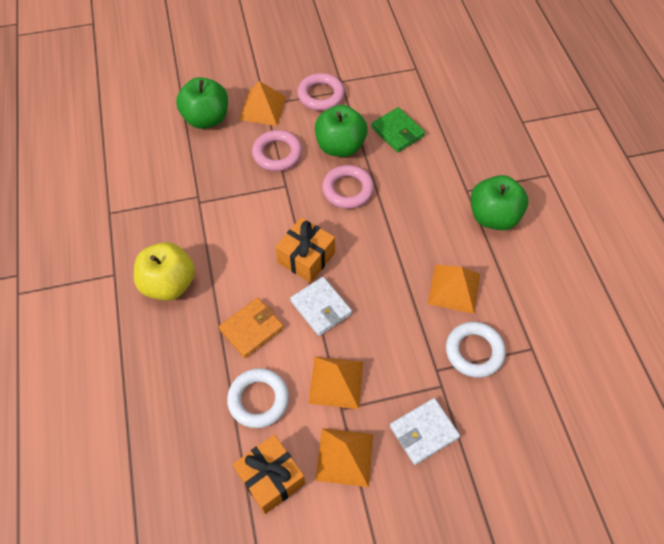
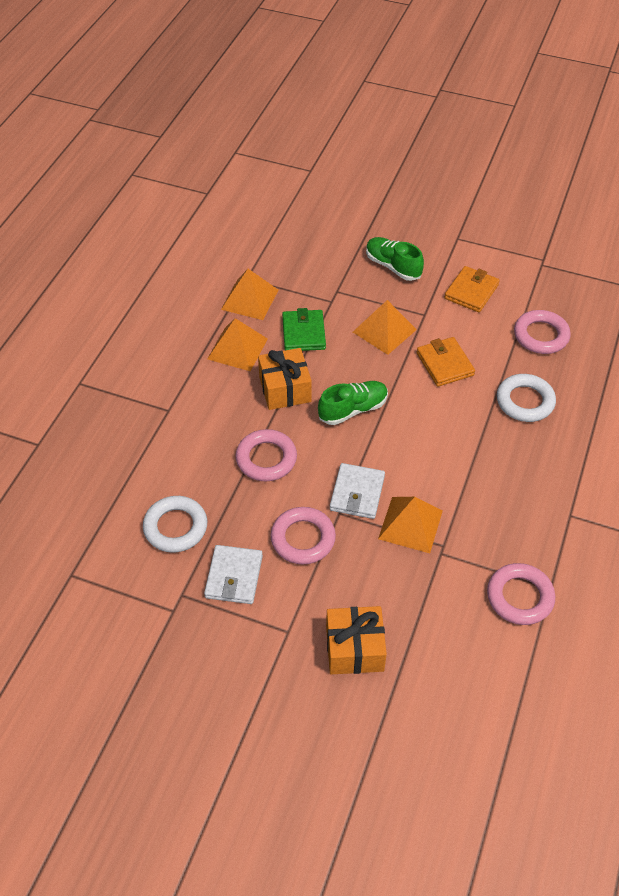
green apple: [176,77,228,129] [315,105,368,157] [471,175,528,230] = 3 -> none = 0
green shoe: none = 0 -> [318,381,388,425] [366,237,424,281] = 2
orange wallet: [219,298,284,358] = 1 -> [417,337,475,387] [444,266,500,312] = 2
pink ring: [252,130,302,172] [297,73,345,111] [322,165,374,209] = 3 -> [235,429,297,481] [271,507,336,564] [487,563,555,625] [514,310,571,354] = 4
yellow apple: [134,242,195,301] = 1 -> none = 0

